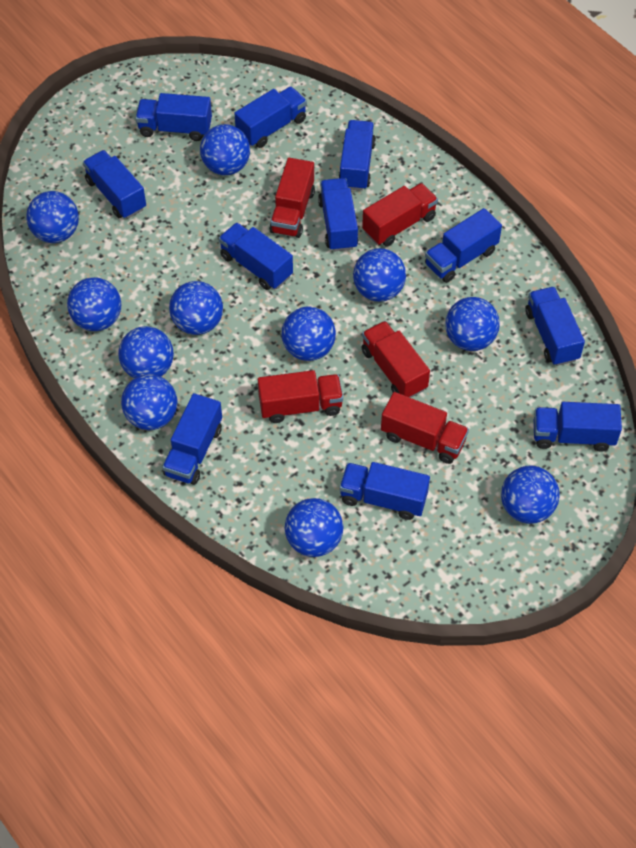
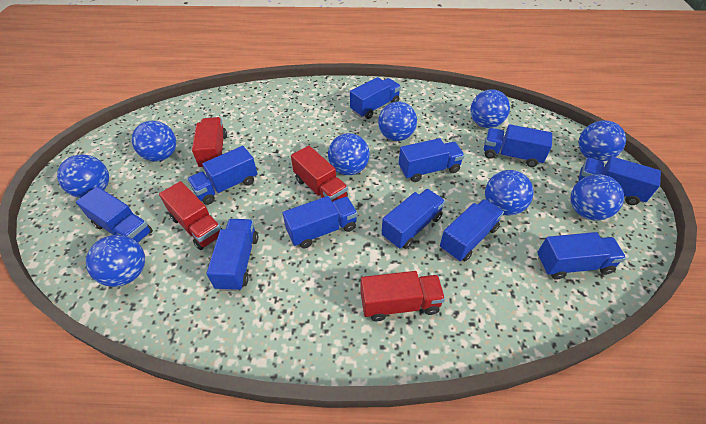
blue ball: [26,191,79,243] [67,277,121,331] [118,326,174,378] [121,374,177,430] [169,281,223,335] [200,124,250,175] [282,307,336,361] [285,498,344,557] [353,248,406,302] [445,297,500,351] [501,466,560,524] = 11 -> [57,155,109,198] [86,235,145,287] [132,121,176,162] [328,133,370,175] [378,102,417,141] [470,89,510,128] [485,170,533,215] [570,174,624,221] [579,120,626,162] = 9
red truck: [258,370,343,423] [269,158,315,238] [362,183,438,247] [362,321,430,398] [381,392,469,464] = 5 -> [159,181,222,250] [192,117,227,169] [291,146,348,202] [361,271,445,321] = 4

